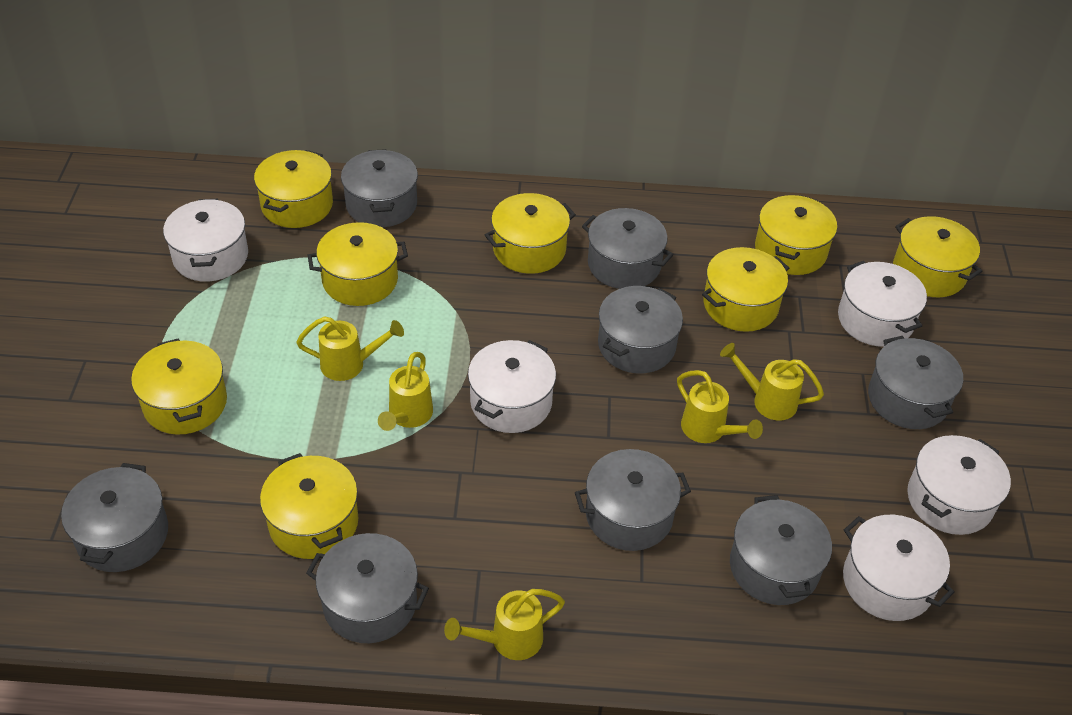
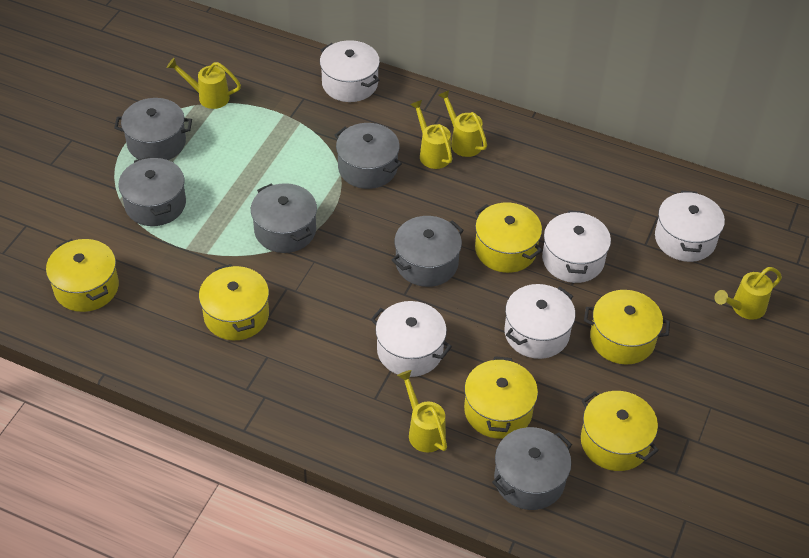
grey pot: [61,463,168,572] [306,533,429,643] [341,149,418,227] [575,449,691,551] [582,208,673,289] [598,286,683,373] [730,495,832,605] [868,336,963,429] = 8 -> [114,98,192,160] [118,157,186,226] [251,183,317,253] [335,123,402,189] [392,216,464,287] [492,427,572,510] = 6
yellow pot: [131,338,227,435] [254,150,333,228] [260,453,359,559] [307,222,408,306] [485,193,576,274] [702,247,789,332] [755,195,837,275] [893,216,982,297] = 8 -> [46,239,119,312] [199,264,269,340] [464,356,538,439] [475,203,543,273] [581,391,659,471] [584,290,670,365] = 6

